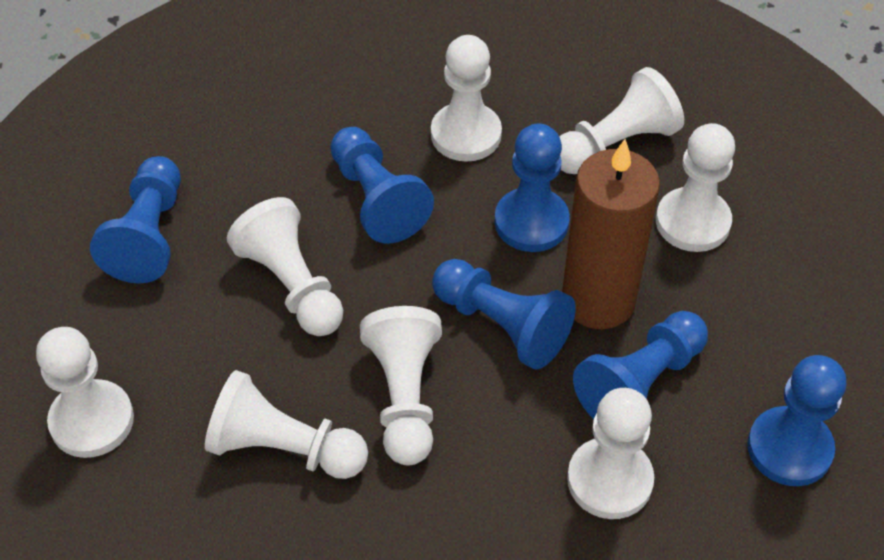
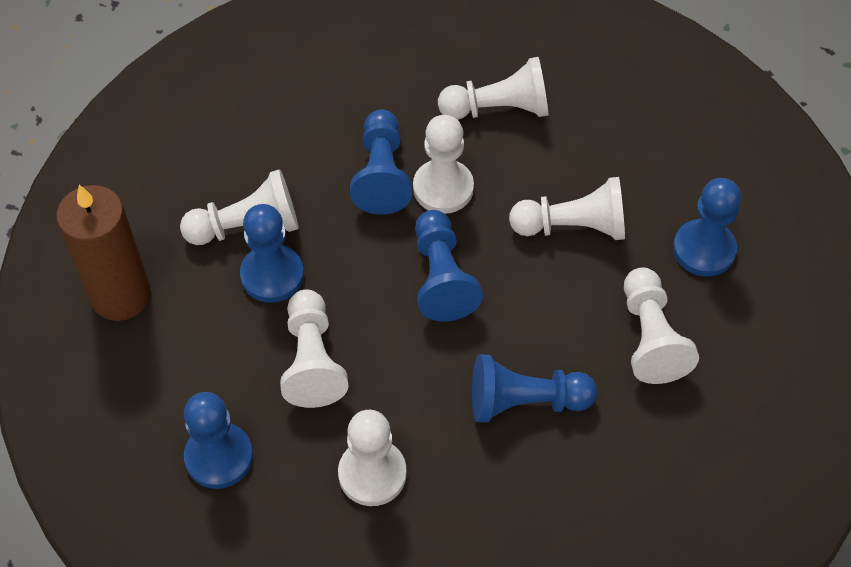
white pawn: [36,327,134,458] [205,370,368,479] [227,197,343,336] [360,306,442,465] [431,35,502,162] [560,67,684,174] [567,388,654,519] [656,123,735,252] = 8 -> [180,169,299,245] [280,290,349,408] [338,410,407,506] [413,115,474,214] [438,57,549,120] [509,177,625,240] [624,267,699,384] = 7

